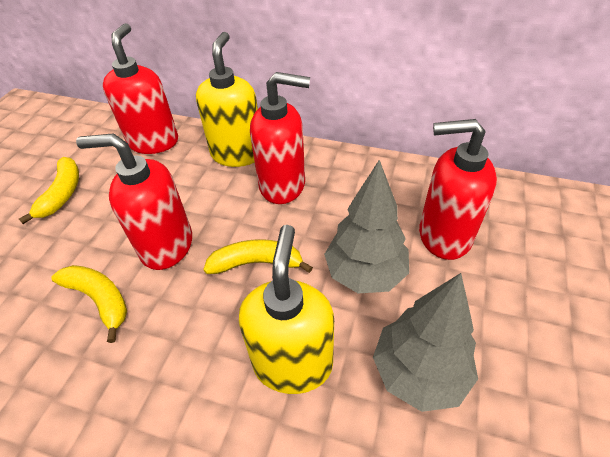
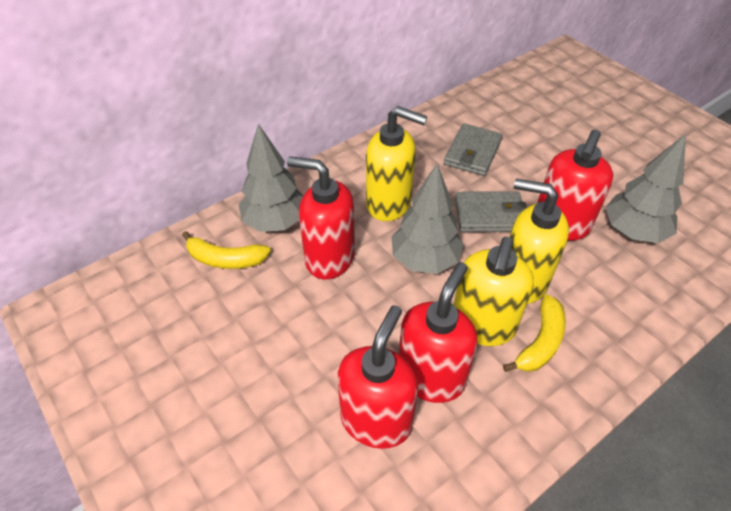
grey tree: [324,160,409,293] [373,273,478,412] = 2 -> [238,124,303,232] [391,164,464,274] [605,134,686,243] = 3
grey wallet: none = 0 -> [444,123,503,176] [455,191,527,232] = 2
yellow banana: [19,157,79,224] [51,265,127,343] [203,239,313,274] = 3 -> [182,231,271,269] [503,294,566,372] = 2
yellow soap dispenser: [196,32,258,167] [239,225,334,394] = 2 -> [366,106,427,221] [454,237,534,346] [510,179,569,304] = 3

